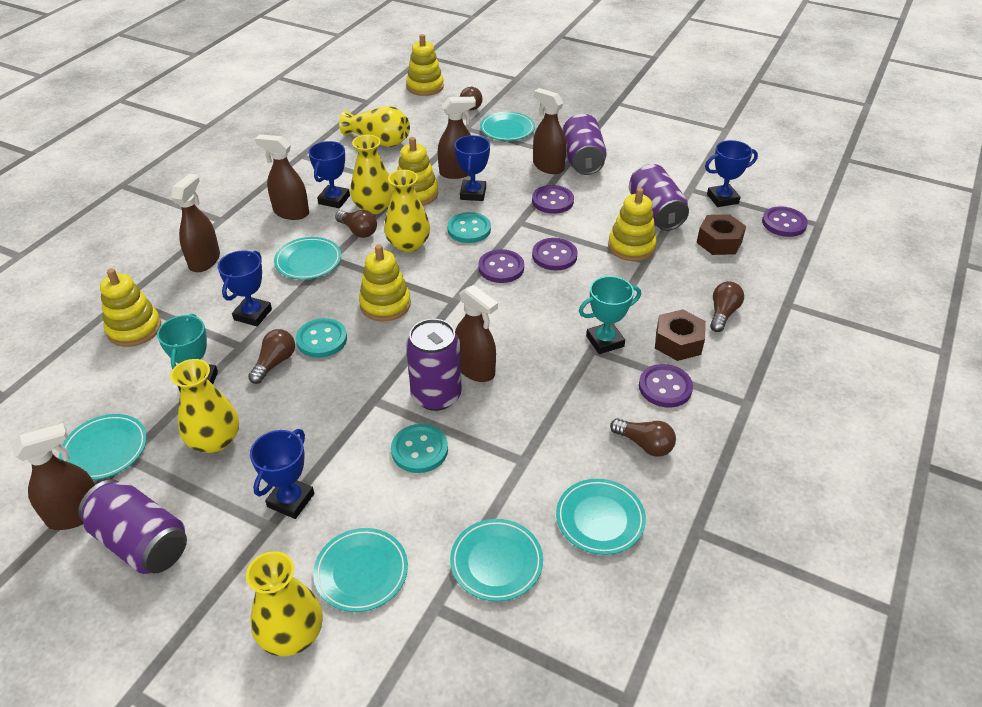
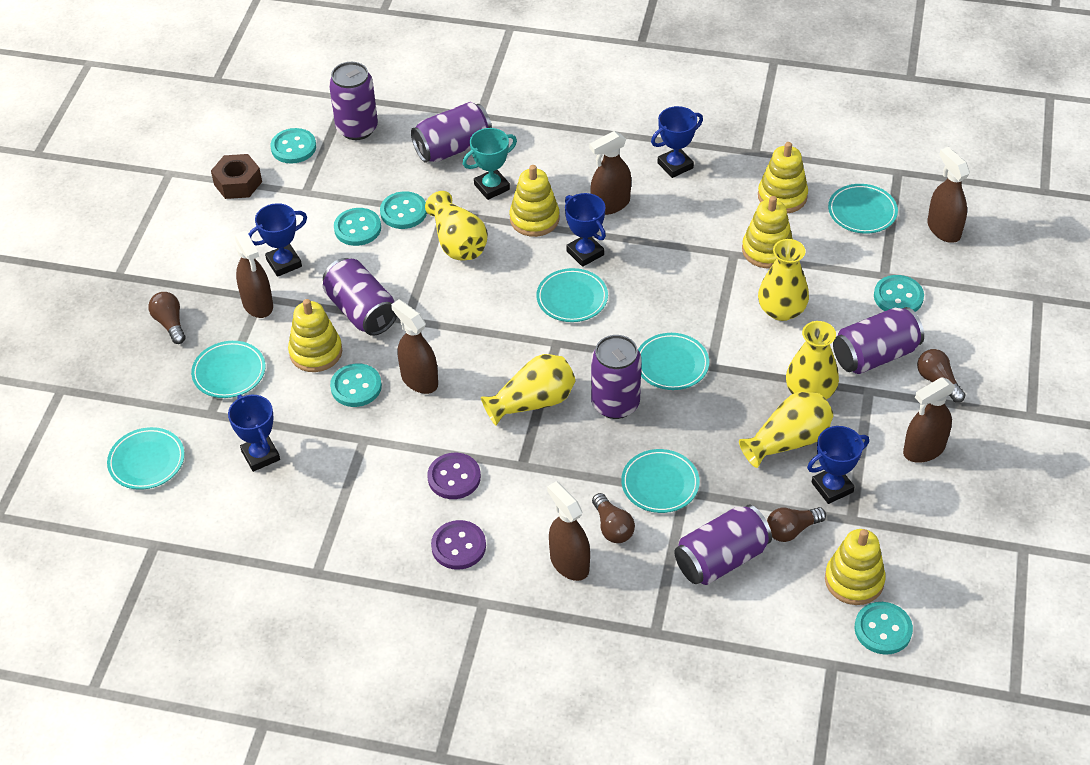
brown light bulb: [248,329,295,384] [335,210,377,238] [460,85,482,110] [610,418,676,457] [710,281,744,332] = 5 -> [148,292,186,344] [592,493,635,543] [767,507,826,542] [917,349,966,403] = 4
brown nut: [655,309,706,361] [696,214,746,255] = 2 -> [211,154,262,199] = 1
purple button: [478,249,524,283] [532,185,574,214] [532,238,578,270] [639,364,693,408] [762,206,808,237] = 5 -> [427,453,481,499] [431,520,486,570] = 2
purple can: [78,479,187,574] [406,319,462,411] [562,114,607,175] [629,164,689,231] = 4 -> [323,258,397,336] [329,62,378,140] [411,102,492,163] [591,335,641,419] [675,505,772,585] [833,307,924,374] = 6
turquoise button: [296,318,347,358] [391,424,448,473] [447,212,491,243] = 3 -> [270,128,316,164] [330,364,382,407] [334,208,381,246] [380,191,427,229] [855,602,913,655] [874,275,924,312] = 6
turquoise trophy: [157,314,218,391] [579,276,641,354] = 2 -> [463,128,517,200] = 1

